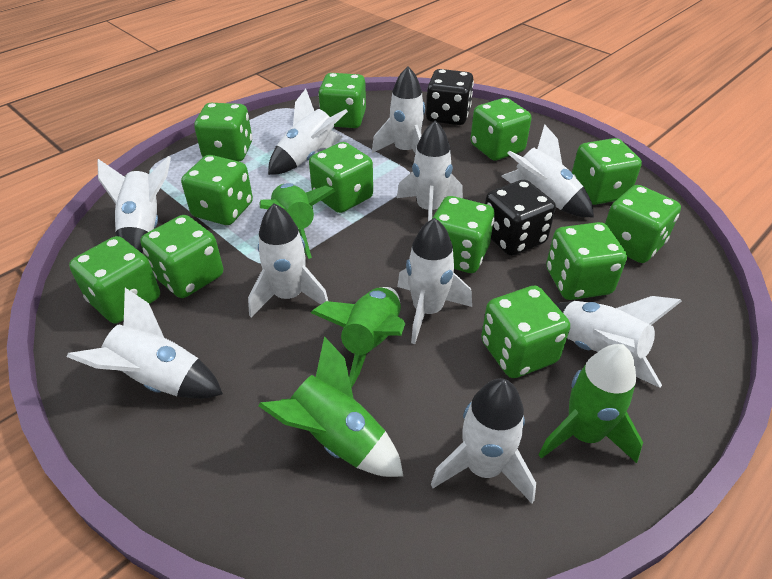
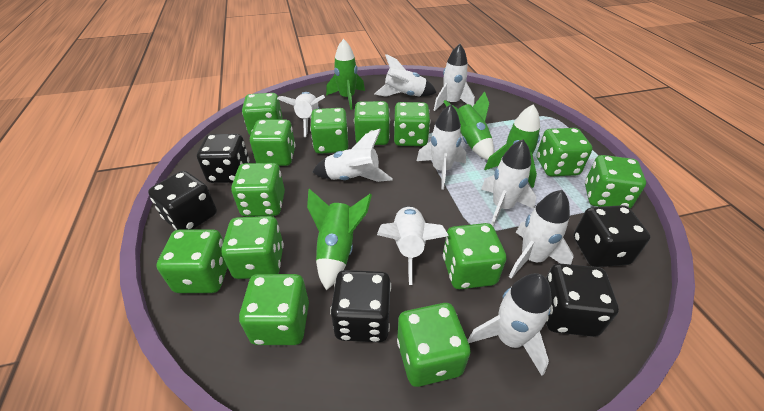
black dice: [426,69,474,125] [485,180,556,256] = 2 -> [148,171,217,230] [197,134,249,183] [330,270,391,342] [546,263,619,337] [573,205,650,267] = 5
green dice: [69,236,160,324] [140,215,223,298] [181,155,253,225] [194,103,252,161] [309,142,373,213] [318,73,366,128] [432,196,495,273] [470,98,531,161] [481,286,570,378] [546,222,627,300] [572,138,642,205] [605,185,681,263] = 12 -> [156,229,228,293] [221,216,284,279] [231,163,285,217] [239,274,309,345] [242,93,283,135] [250,119,296,166] [310,108,349,154] [354,101,390,145] [394,102,430,146] [397,303,471,387] [443,223,506,289] [537,128,592,176] [585,155,646,209] = 13
white rocket: [67,288,223,399] [97,156,171,253] [248,204,328,317] [268,89,348,175] [372,66,425,154] [397,120,463,221] [397,218,472,344] [431,378,536,503] [501,124,594,217] [555,296,682,388] = 10 -> [277,92,325,137] [313,129,393,182] [374,54,437,97] [377,206,449,285] [417,104,466,190] [434,44,475,111] [468,273,552,376] [481,139,536,226] [509,190,573,279] = 9

